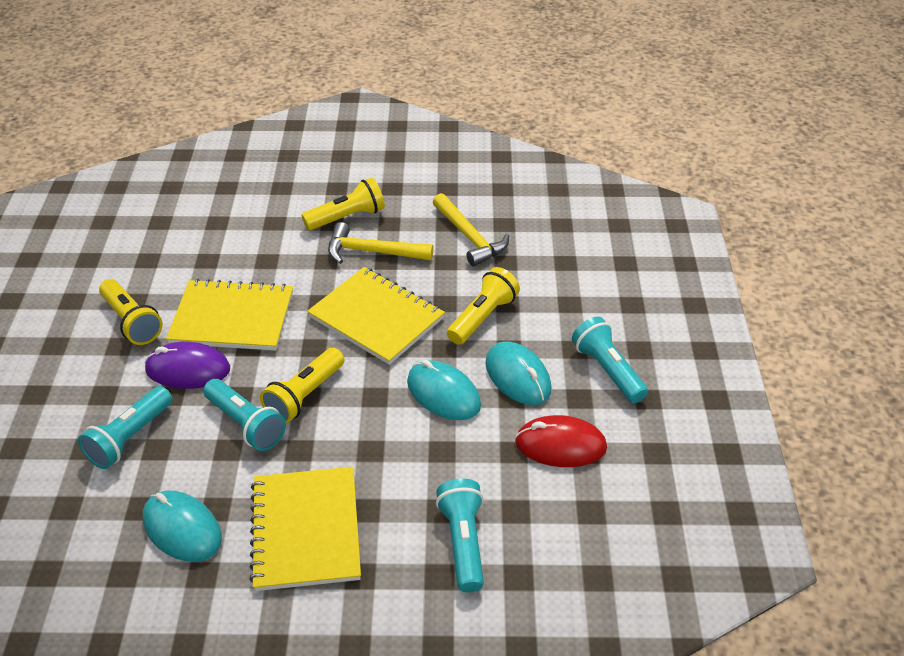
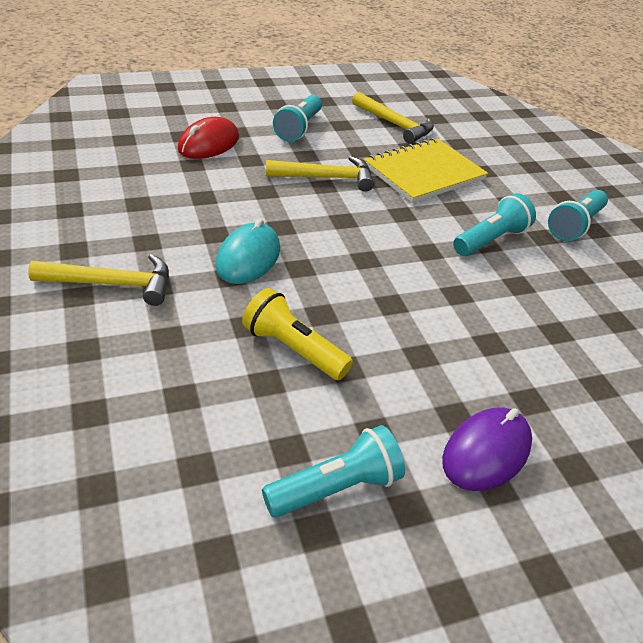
turquoise mouse: [143,491,222,562] [407,360,481,420] [485,341,551,405] = 3 -> [215,219,280,284] = 1
yellow flashlight: [99,279,163,345] [260,348,344,424] [302,178,385,230] [447,267,520,345] = 4 -> [242,288,353,380] = 1
yellow hammer: [328,222,434,264] [433,193,509,266] = 2 -> [28,254,169,306] [266,156,374,192] [352,92,434,144] = 3
yellow notebook: [166,279,293,351] [249,467,361,591] [307,267,445,365] = 3 -> [364,138,488,203] = 1

